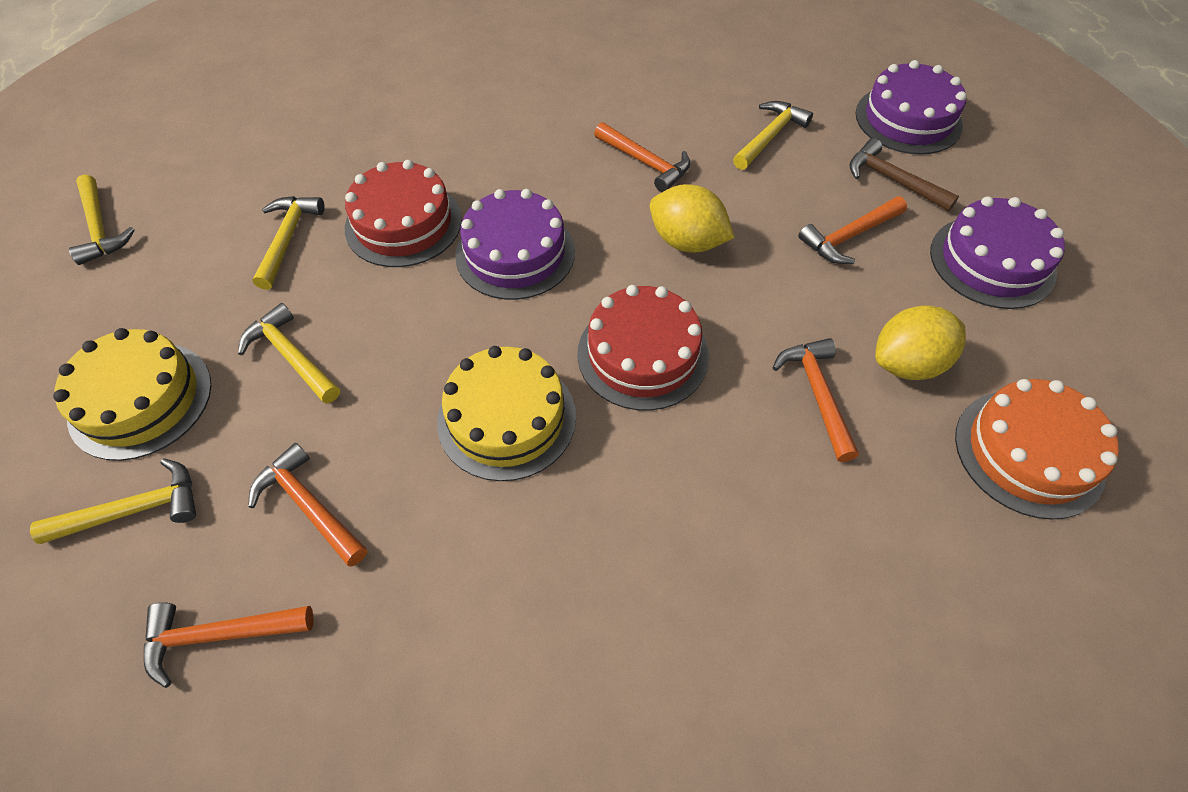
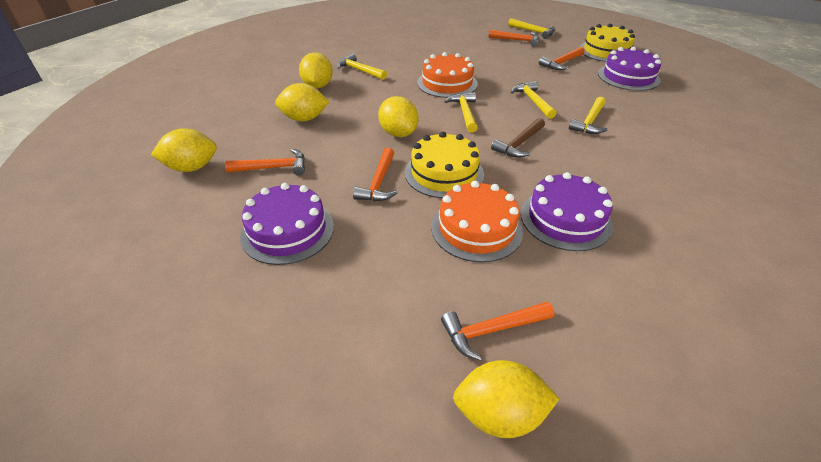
orange cake: [955,379,1119,520] = 1 -> [417,52,478,98] [431,181,523,262] = 2
red cake: [345,160,462,267] [578,285,709,411] = 2 -> none = 0
yellow lemon: [650,184,735,253] [875,305,966,380] = 2 -> [151,128,217,172] [275,83,329,121] [299,52,333,88] [378,96,419,137] [453,360,559,438] = 5

